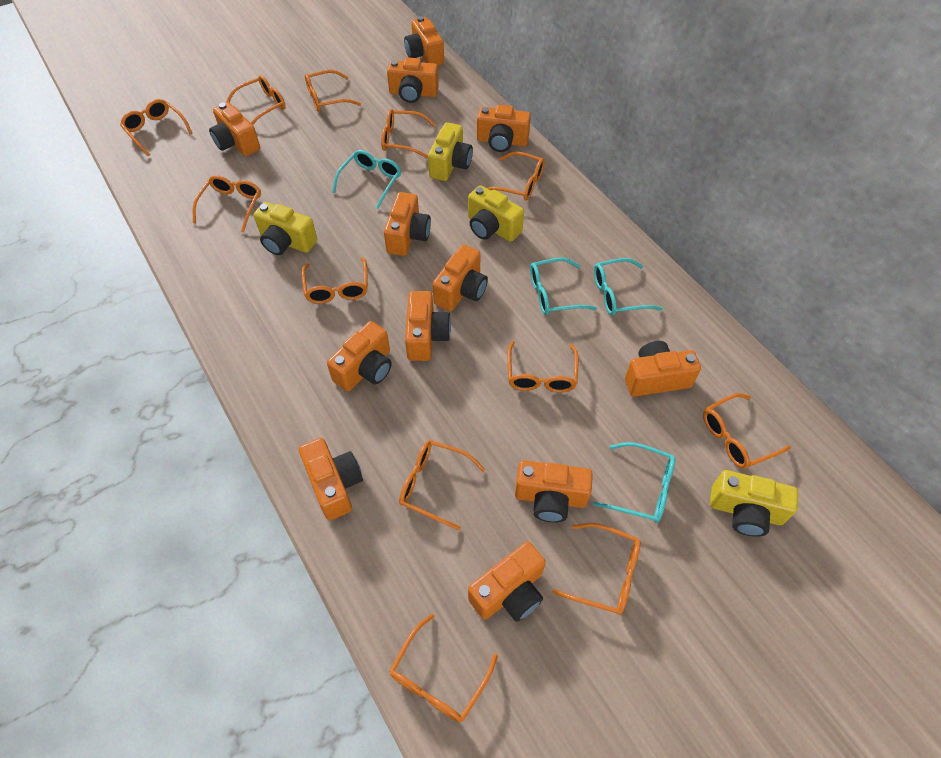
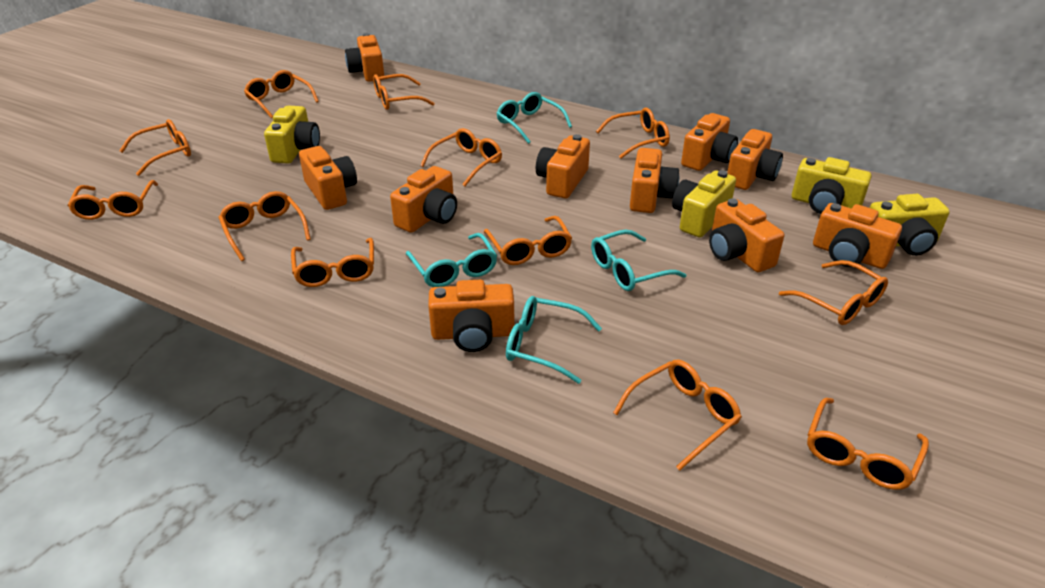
orange camera: [209,102,260,156] [299,438,363,520] [327,321,392,391] [384,192,431,256] [387,57,439,103] [404,16,444,66] [405,291,451,361] [432,244,488,311] [468,541,546,622] [477,105,531,152] [515,460,593,522] [625,341,701,397] = 12 -> [299,146,357,210] [345,33,384,82] [390,166,457,233] [428,280,514,352] [536,134,590,198] [630,148,680,213] [681,113,738,171] [709,199,784,272] [727,129,783,190] [813,203,902,269] = 10

